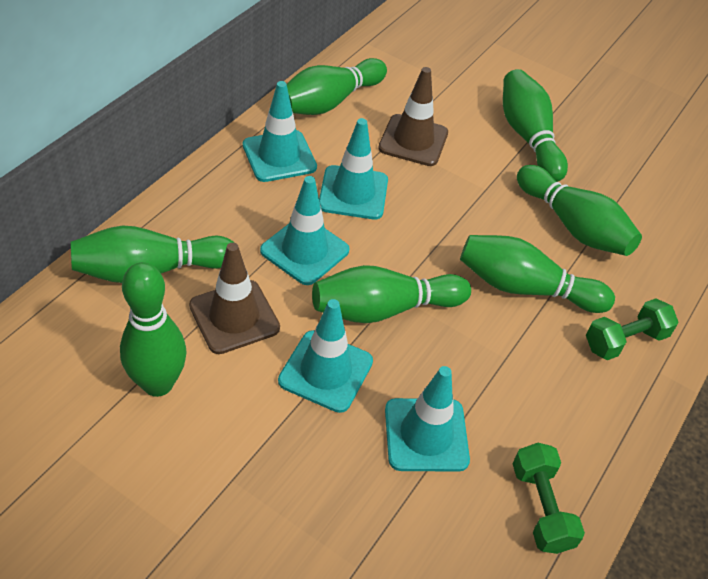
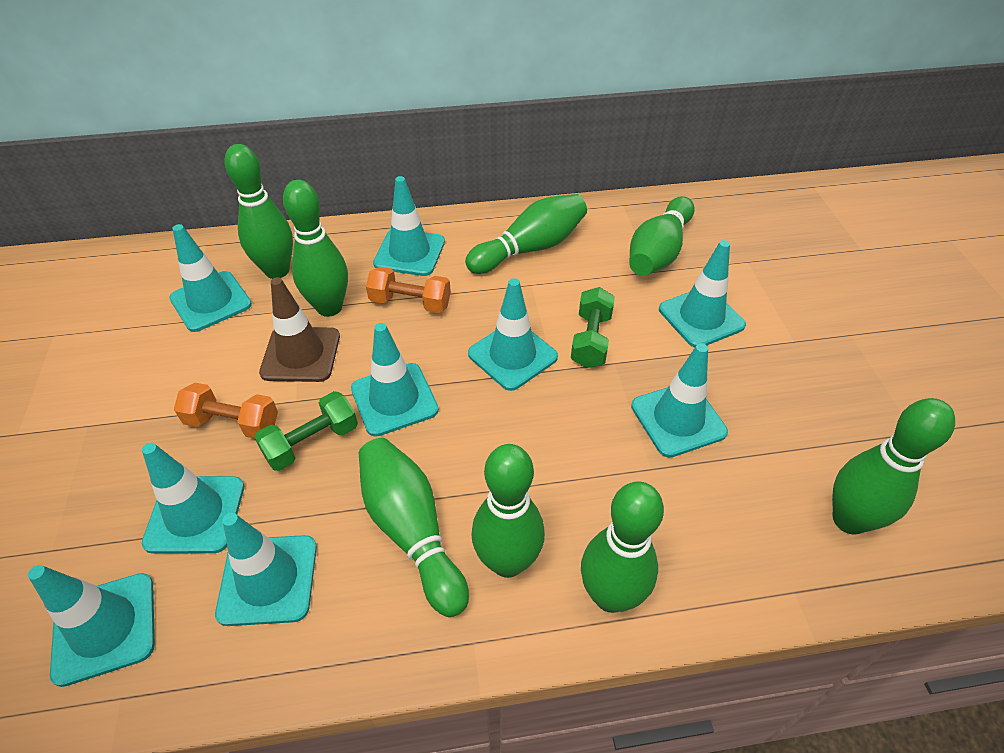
brown traffic cone: [189,242,280,354] [378,67,448,166] = 2 -> [259,277,340,382] = 1
green bowling pin: [71,226,234,283] [120,262,187,397] [287,58,387,115] [312,265,471,323] [460,235,615,313] [503,69,568,182] [517,165,642,256] = 7 -> [225,144,293,279] [283,180,348,317] [359,438,469,617] [465,194,587,274] [472,444,545,578] [581,481,664,613] [629,196,694,276] [832,398,955,535] = 8
orange dumbbell: none = 0 -> [174,383,278,439] [366,267,451,313] = 2
turquoise traffic cone: [243,81,317,182] [260,176,350,285] [278,299,373,413] [319,118,388,220] [385,366,470,472] = 5 -> [28,565,155,687] [142,443,244,553] [169,224,252,332] [215,513,317,626] [351,323,439,436] [373,176,445,276] [468,278,558,391] [631,343,728,458] [659,240,746,348] = 9

